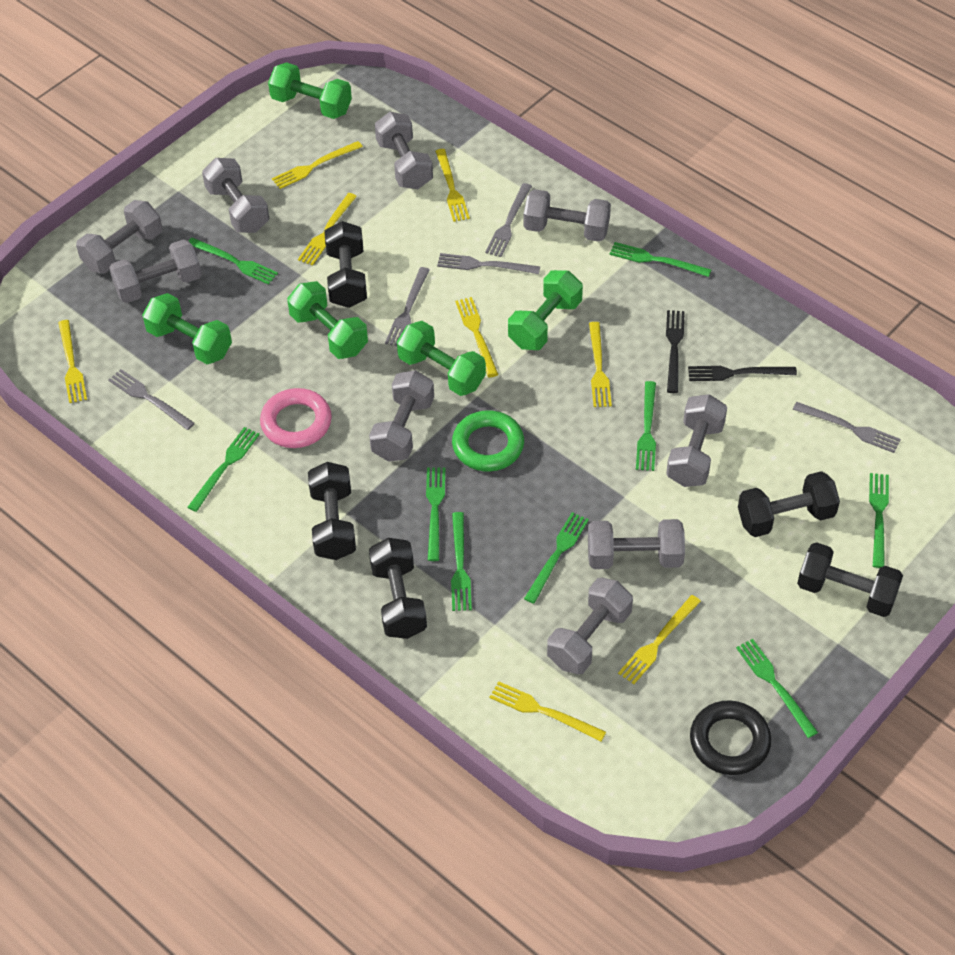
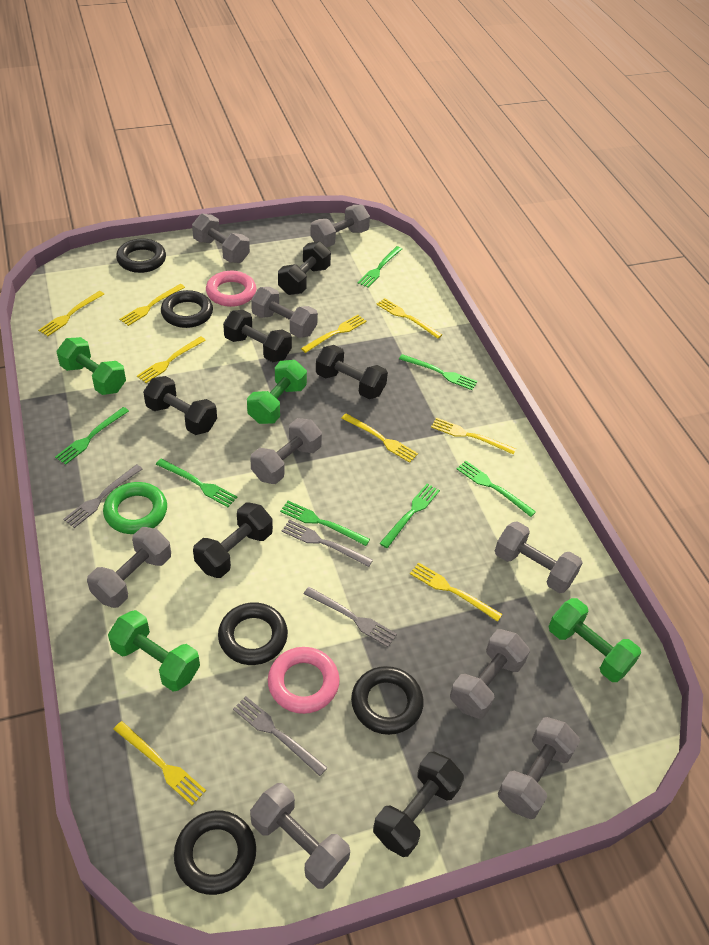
black dumbbell: [308,462,356,560] [324,221,367,308] [369,538,427,639] [738,471,840,537] [797,542,903,617] = 5 -> [143,376,217,435] [193,502,273,578] [223,310,292,362] [278,241,331,295] [316,345,388,399] [373,752,464,857] = 6
black fork: [666,310,685,393] [688,366,797,381] = 2 -> none = 0
black ring: [690,700,771,775] = 1 -> [116,238,166,273] [161,290,213,328] [174,810,256,895] [218,602,288,665] [351,666,424,735] = 5
green dumbbell: [142,293,232,364] [268,62,352,119] [287,281,368,359] [397,321,486,396] [508,270,583,350] = 5 -> [57,337,126,395] [108,610,200,692] [247,360,307,424] [549,598,641,682] = 4
green fork: [187,427,260,512] [188,238,278,285] [426,467,445,561] [451,512,472,611] [524,512,589,604] [609,242,711,277] [636,381,656,471] [736,639,818,738] [869,473,889,568] = 9 -> [55,407,129,465] [156,459,237,507] [280,501,370,546] [358,246,402,288] [379,483,440,548] [399,354,477,390] [457,461,536,517] = 7
grey fork: [108,369,195,430] [385,267,430,346] [437,253,540,274] [485,183,532,257] [793,402,901,453] = 5 -> [63,464,142,528] [233,696,328,776] [281,520,373,567] [304,587,397,647] = 4
pink ring: [260,388,332,448] = 1 -> [206,271,256,307] [268,647,340,714] = 2
yellow fork: [58,320,87,403] [272,141,363,189] [298,193,357,266] [435,149,470,222] [455,297,499,378] [490,681,606,742] [589,322,612,407] [618,595,701,684] = 8 -> [38,291,104,336] [113,721,206,805] [119,284,185,326] [137,336,206,383] [301,315,367,353] [342,413,418,463] [376,298,442,339] [410,562,503,622] [431,417,516,455] = 9

